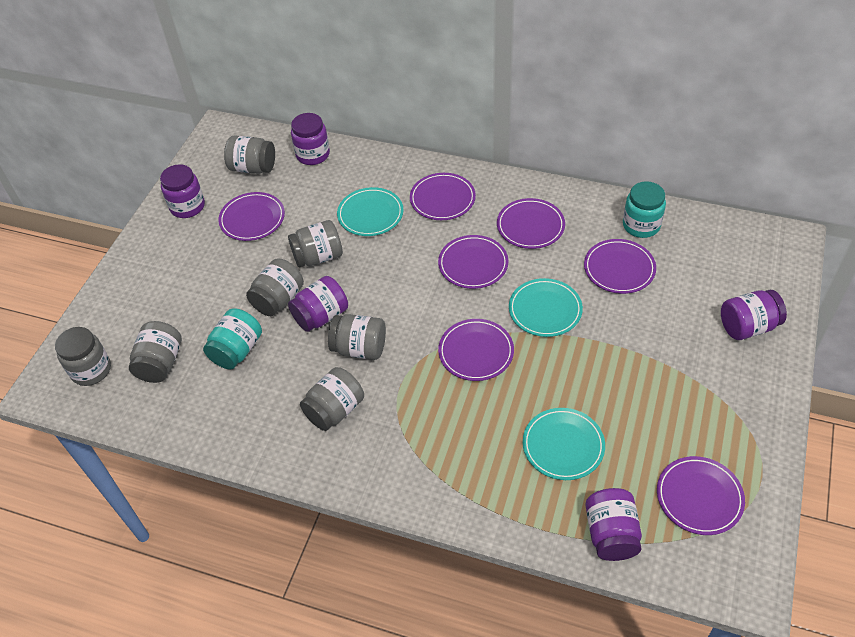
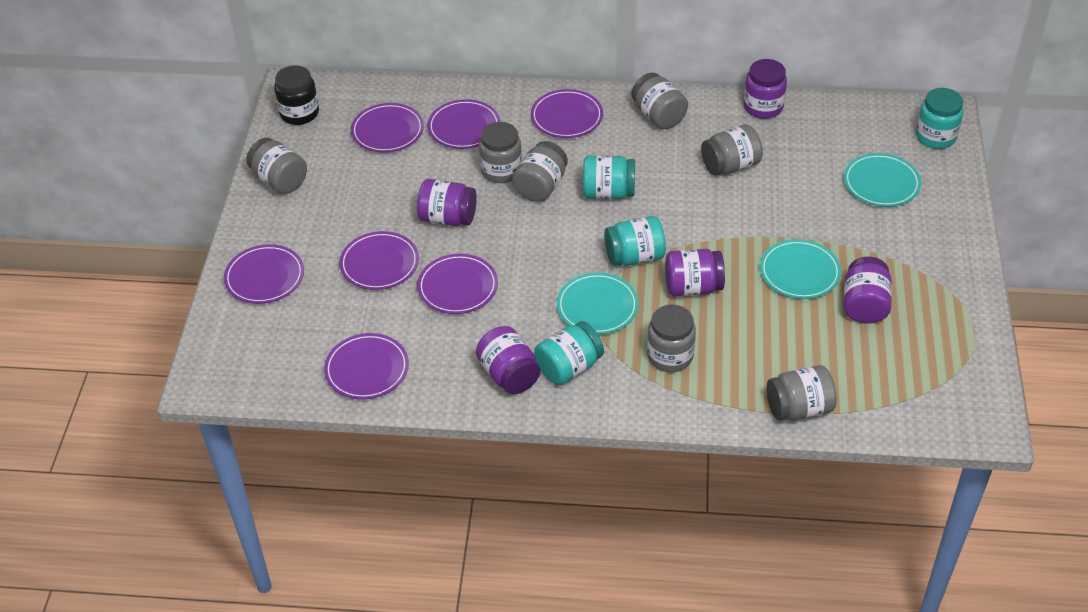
black jar: none = 0 -> [274,65,319,125] = 1
turquoise jar: [203,309,262,369] [623,181,666,238] = 2 -> [534,321,604,385] [583,155,635,199] [604,216,666,266] [916,88,964,149] = 4

